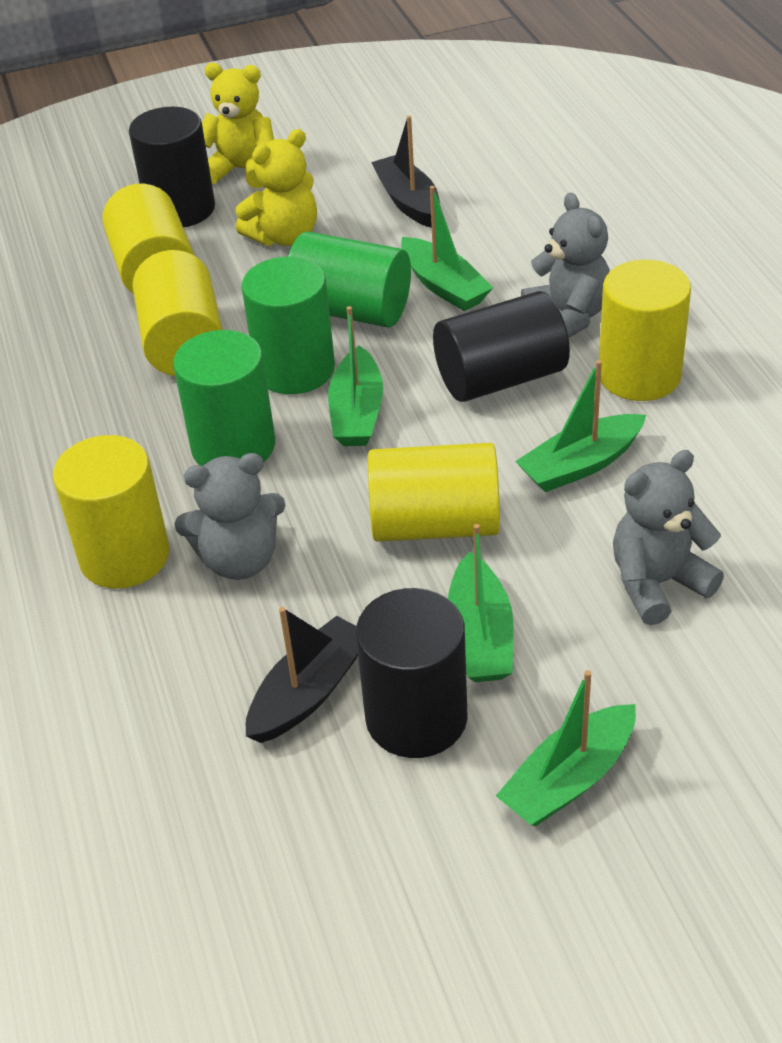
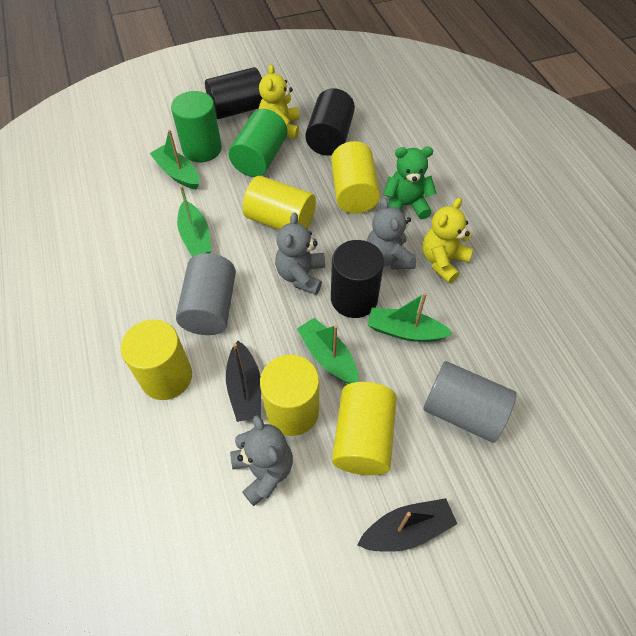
green boat: [328,306,383,446] [401,186,493,311] [448,524,514,682] [496,670,636,826] [515,360,646,492] = 5 -> [150,130,199,190] [177,186,212,257] [297,318,359,384] [368,293,453,342] = 4
green cylinder: [173,330,275,466] [241,257,335,394] [288,231,411,327] = 3 -> [171,91,222,162] [229,109,287,177] = 2
green teddy bear: none = 0 -> [383,147,437,219] = 1
grey cylinder: none = 0 -> [176,253,236,335] [423,361,517,443] = 2

